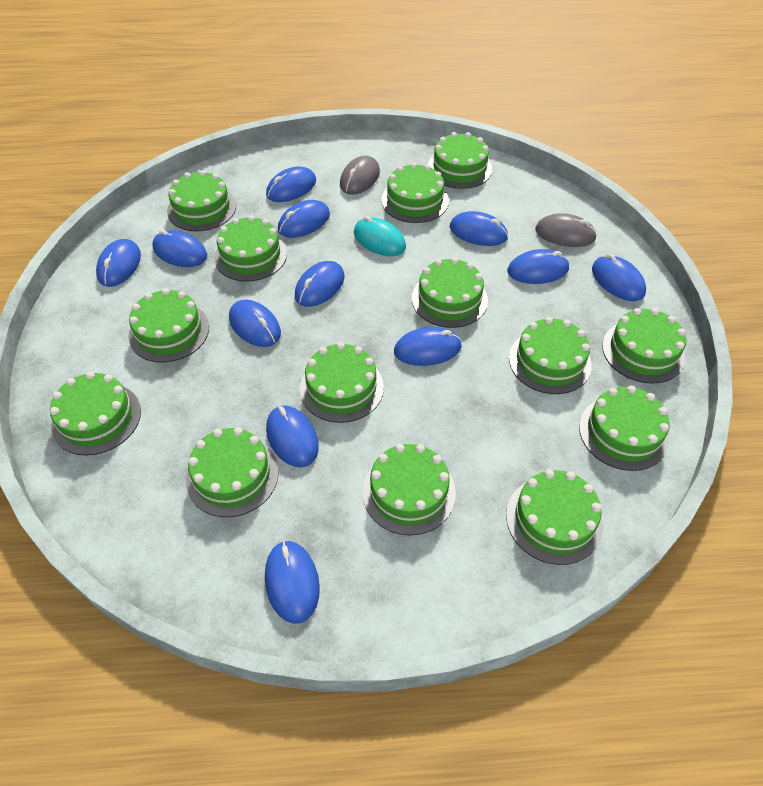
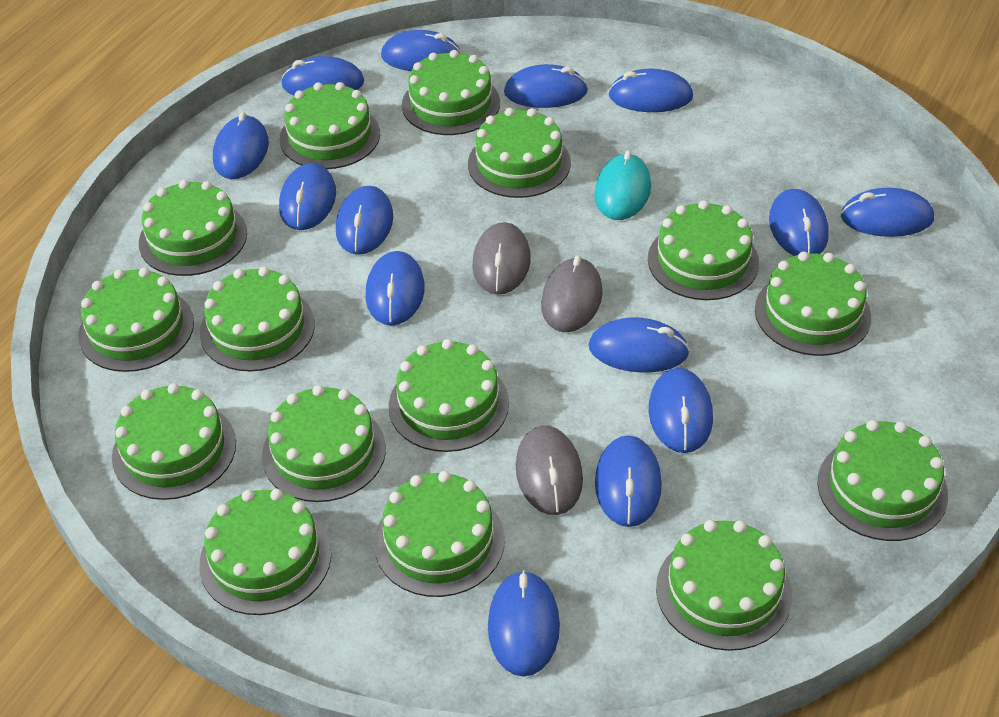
blue mouse: [96,239,141,287] [152,230,207,267] [229,300,281,347] [265,541,320,624] [266,166,316,202] [266,405,319,467] [278,200,330,238] [295,261,345,307] [394,327,462,366] [450,211,508,246] [507,249,569,284] [592,254,646,301] = 12 -> [213,112,269,179] [279,163,336,230] [281,56,364,95] [336,186,393,255] [366,251,425,326] [381,30,461,71] [488,570,560,677] [504,64,588,108] [589,317,690,373] [595,435,662,527] [609,69,693,112] [649,368,713,453] [769,189,829,256] [841,188,934,237] = 14
green cake: [50,372,141,456] [128,288,209,363] [167,170,236,231] [186,427,279,517] [214,215,287,282] [300,342,384,423] [362,444,456,535] [381,163,449,223] [412,257,488,328] [428,132,492,189] [506,469,603,565] [509,317,592,394] [579,386,670,471] [602,308,686,384] = 14 -> [78,268,194,372] [112,383,236,500] [139,180,247,276] [199,489,331,615] [200,267,315,372] [262,385,386,502] [280,82,380,169] [374,471,505,597] [388,339,509,452] [402,50,500,135] [468,108,571,198] [648,200,759,300] [656,520,792,651] [755,252,871,356] [817,420,948,541] = 15
grey mouse: [340,156,380,195] [535,213,597,247] = 2 -> [473,222,531,295] [516,426,583,515] [541,256,603,332] = 3

